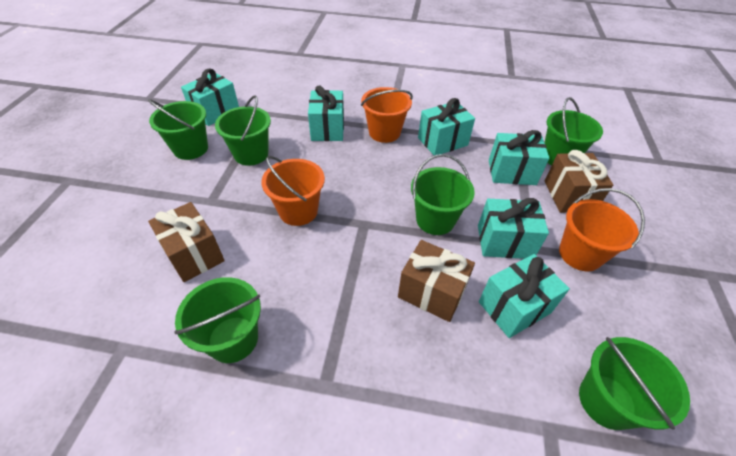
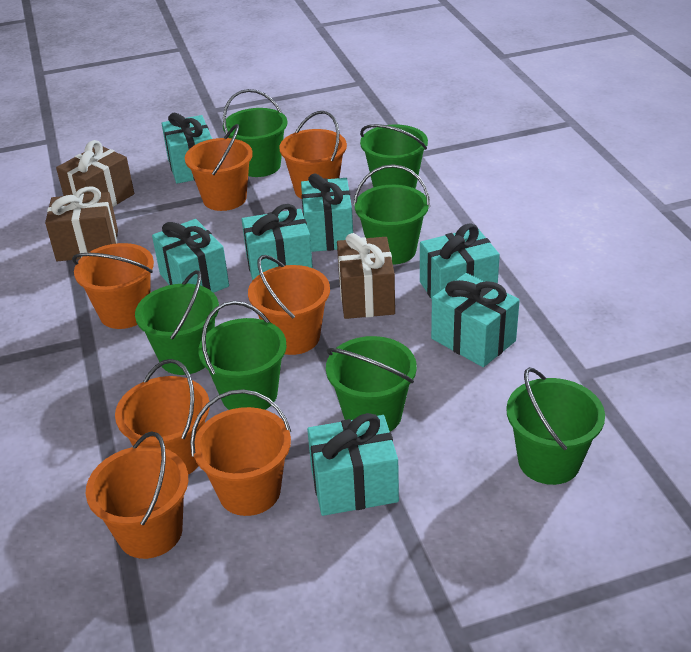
green bucket: [148,99,208,160] [174,277,261,363] [215,95,271,166] [411,154,475,235] [544,97,603,165] [579,337,690,430] = 6 -> [135,270,219,375] [198,301,287,410] [223,89,288,177] [326,336,417,431] [353,164,430,265] [360,124,428,188] [506,367,605,485] = 7
orange bucket: [261,156,325,226] [361,87,413,143] [559,188,645,271] = 3 -> [72,243,154,329] [86,431,188,559] [115,359,210,475] [185,124,253,211] [190,389,291,516] [248,255,330,355] [279,111,347,199] = 7
turquoise gift: [181,68,239,126] [308,85,344,141] [418,98,475,155] [478,198,549,259] [479,254,570,338] [489,130,549,185] = 6 -> [152,219,229,293] [161,113,212,184] [242,204,313,281] [301,173,353,252] [307,413,399,516] [420,223,500,299] [431,273,520,367] = 7

